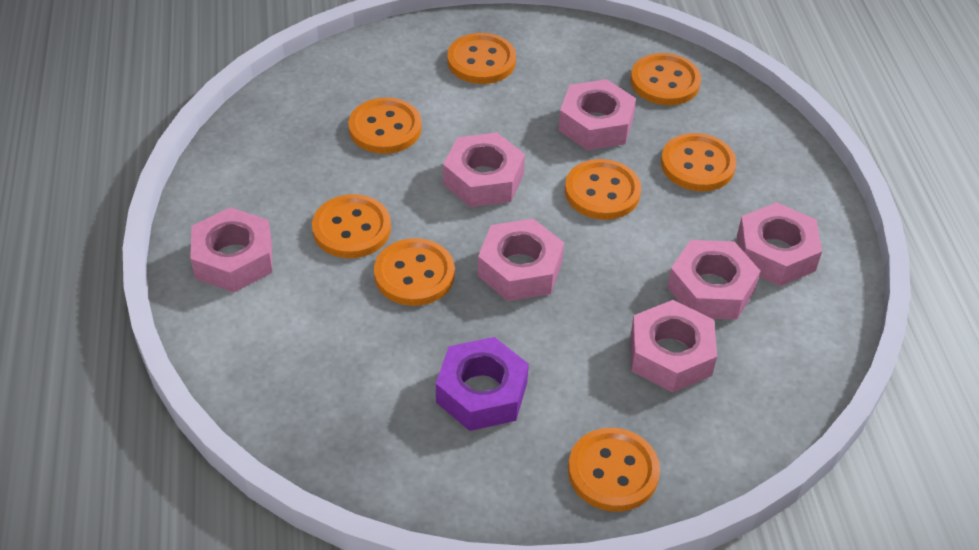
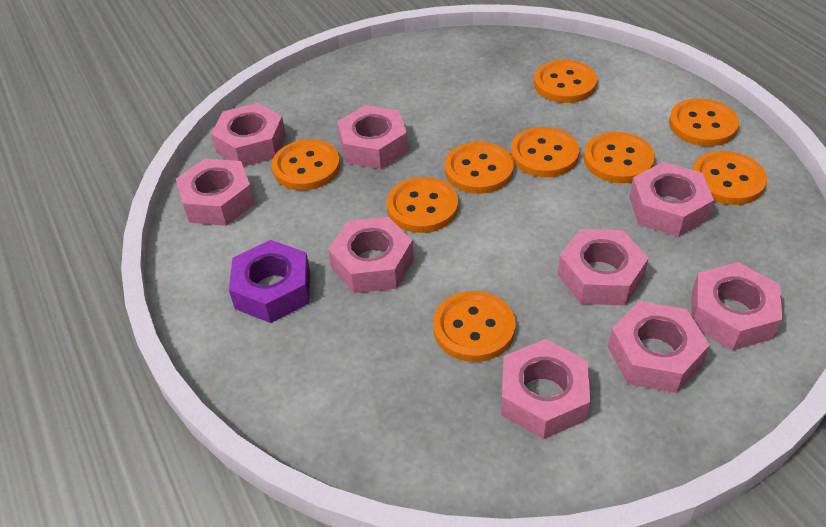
orange button: [312,194,391,258] [348,98,422,154] [374,238,455,306] [447,33,516,84] [565,159,641,220] [568,428,660,512] [630,53,701,105] [661,133,736,191] = 8 -> [272,139,340,190] [387,177,458,233] [433,291,516,362] [445,142,514,194] [511,127,579,177] [534,60,597,103] [584,132,655,183] [669,98,739,146] [693,151,767,205] = 9
pink nut: [190,207,272,292] [443,133,525,207] [478,219,564,301] [558,79,636,150] [630,300,717,392] [667,240,761,320] [737,202,822,286] = 7 -> [176,158,255,226] [211,103,286,167] [328,217,414,293] [337,105,408,169] [501,339,590,439] [557,229,649,306] [608,301,710,393] [629,162,714,237] [691,262,782,351] = 9

